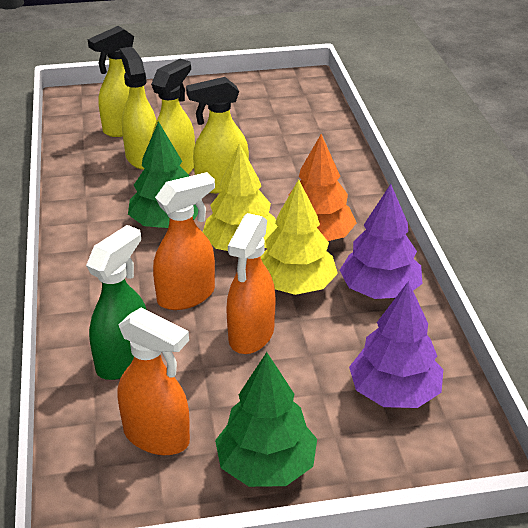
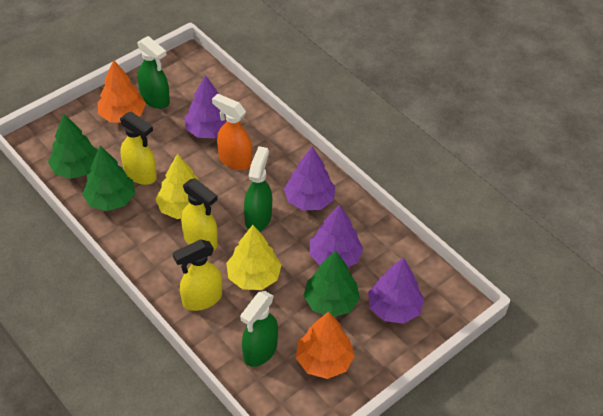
green spray bottle: [86,225,146,380] = 1 -> [137,36,170,109] [240,291,278,367] [244,146,272,231] = 3
green tree: [128,121,198,228] [215,352,317,487] = 2 -> [48,114,98,179] [82,146,135,211] [304,251,360,317] = 3
orange spray bottle: [118,307,190,455] [153,172,215,310] [227,213,276,354] = 3 -> [212,94,252,170] = 1
orange tree: [288,134,357,241] = 1 -> [97,60,146,123] [296,311,355,379] = 2
purple tree: [340,184,423,299] [349,281,443,408] = 2 -> [185,75,227,138] [284,146,335,211] [310,205,363,267] [368,257,424,324] = 4
yellow spray bottle: [88,26,146,137] [120,47,157,170] [151,59,195,174] [186,77,249,193] = 4 -> [120,111,157,185] [173,239,222,311] [181,178,218,251] = 3

